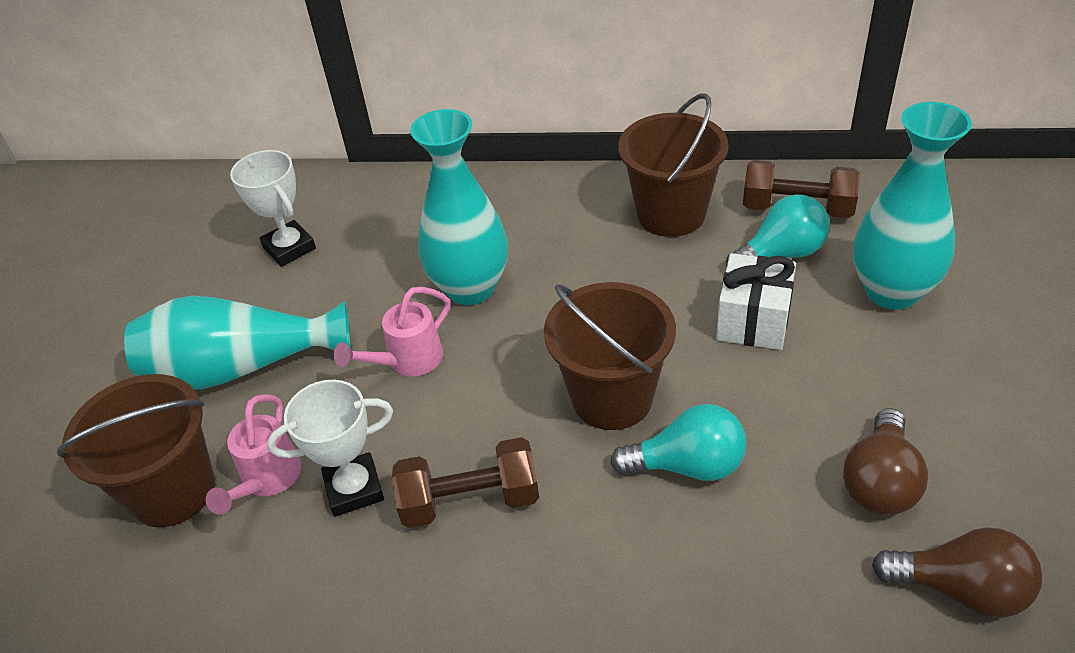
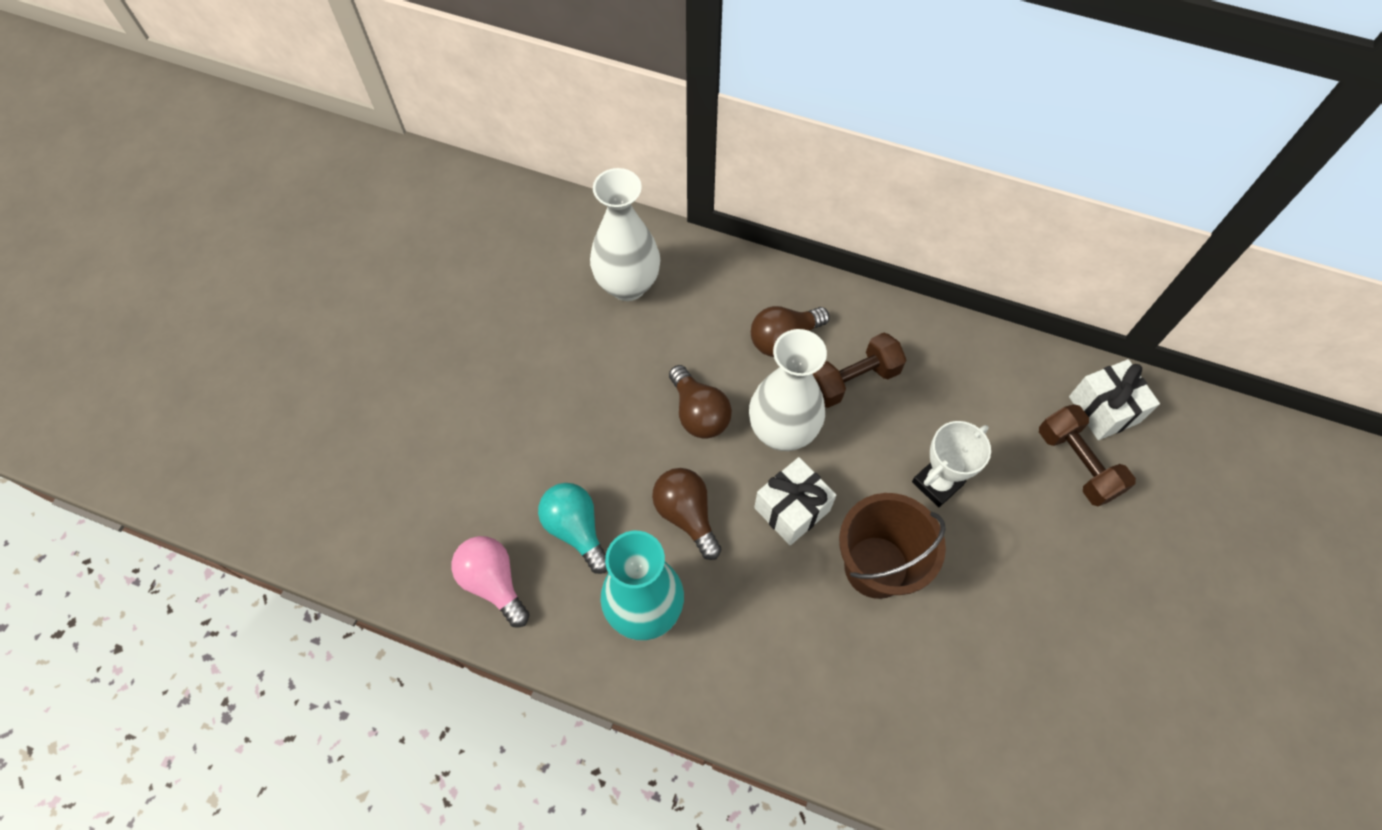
brown bucket: [57,374,215,527] [544,282,676,430] [618,93,729,237] = 3 -> [839,493,946,599] = 1
brown light bulb: [843,408,928,515] [872,527,1042,618] = 2 -> [652,468,722,560] [669,365,732,439] [751,306,829,357] = 3
pink light bulb: none = 0 -> [452,536,530,627] = 1
pink watering can: [206,394,301,515] [334,287,451,376] = 2 -> none = 0
turquoise light bulb: [611,404,747,481] [726,194,829,267] = 2 -> [538,483,607,574] = 1
turquoise vase: [124,296,351,390] [410,109,508,305] [853,102,972,310] = 3 -> [600,531,684,641] = 1
white gift: [716,253,796,350] = 1 -> [754,457,837,545] [1069,359,1160,440] = 2
white trophy: [230,150,316,267] [267,380,393,517] = 2 -> [912,421,991,507] = 1
white vase: none = 0 -> [590,168,660,301] [749,329,827,451] = 2

